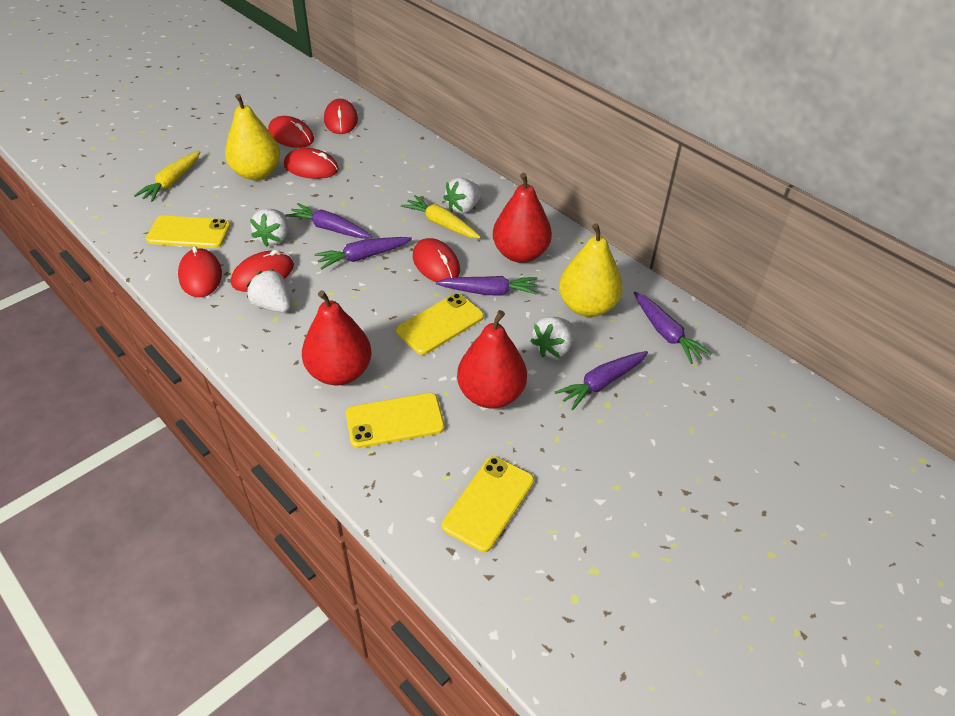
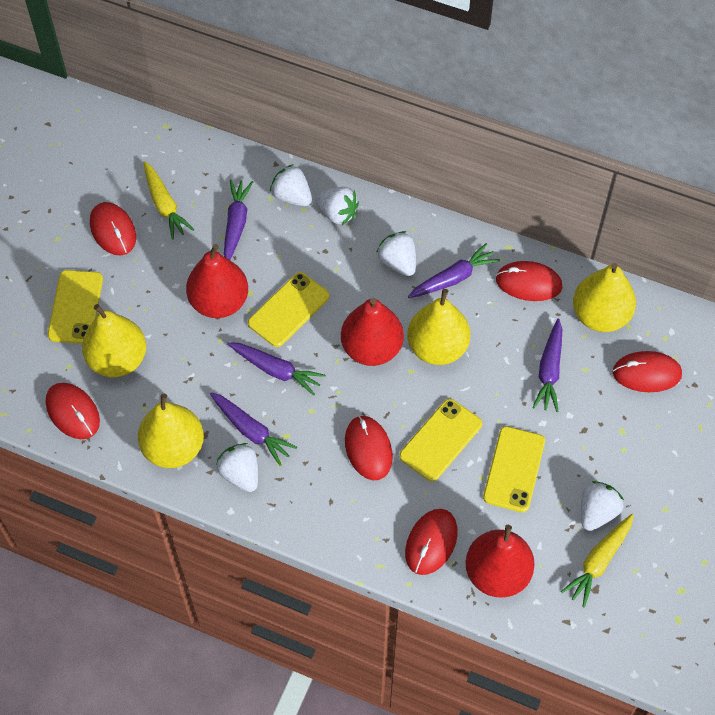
white strawberry: [247,269,291,312] [250,209,288,247] [443,178,482,214] [530,317,574,358] = 4 -> [216,443,258,492] [270,164,312,206] [315,187,359,225] [376,231,416,276] [581,481,624,531] = 5
yellow pear: [225,94,280,180] [559,223,622,317] = 2 -> [82,304,146,377] [138,393,204,468] [407,289,470,365] [573,263,636,332] = 4

